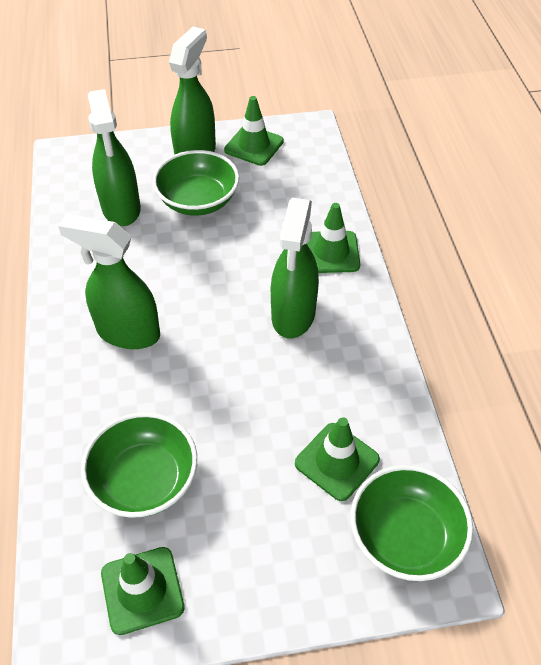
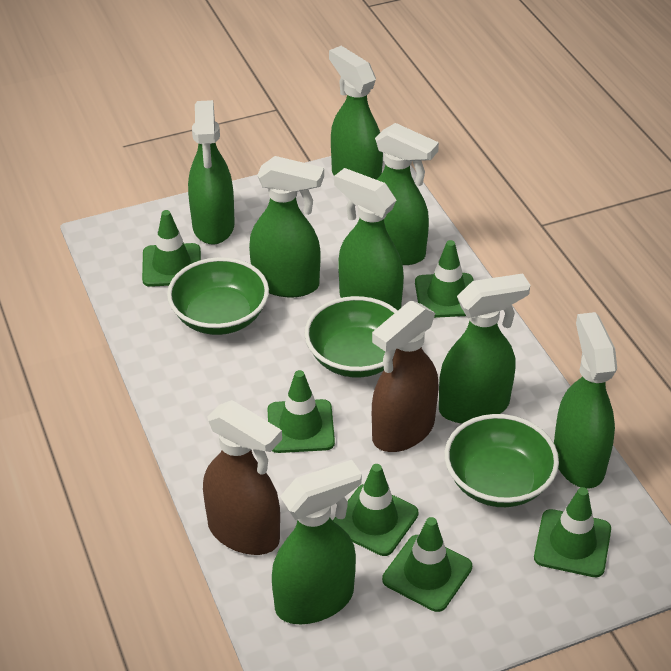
brown spray bottle: none = 0 -> [203,400,282,555] [372,300,439,452] = 2
green spray bottle: [58,214,160,349] [88,89,141,226] [169,27,216,155] [271,198,319,338] = 4 -> [188,100,235,245] [249,156,324,297] [272,460,362,624] [329,46,383,180] [334,168,404,310] [375,123,439,265] [439,273,530,424] [554,312,617,488] = 8
green traffic cone: [101,547,185,635] [224,96,284,166] [295,417,380,501] [307,203,360,273] = 4 -> [142,210,201,287] [267,370,335,453] [333,464,418,556] [382,517,472,612] [415,240,474,318] [534,487,611,577] = 6

